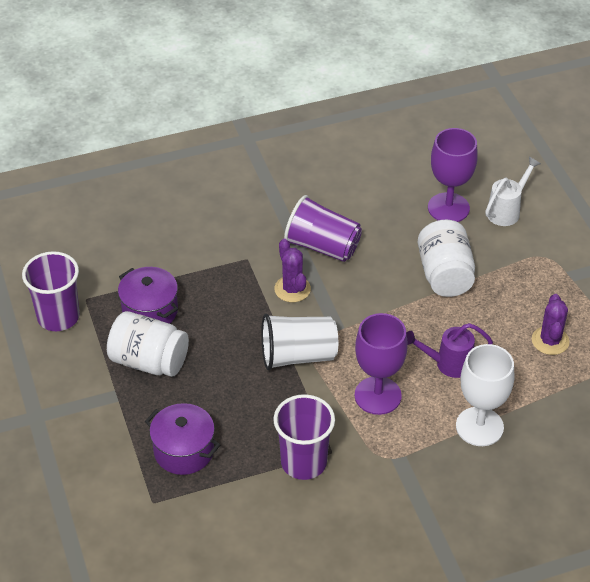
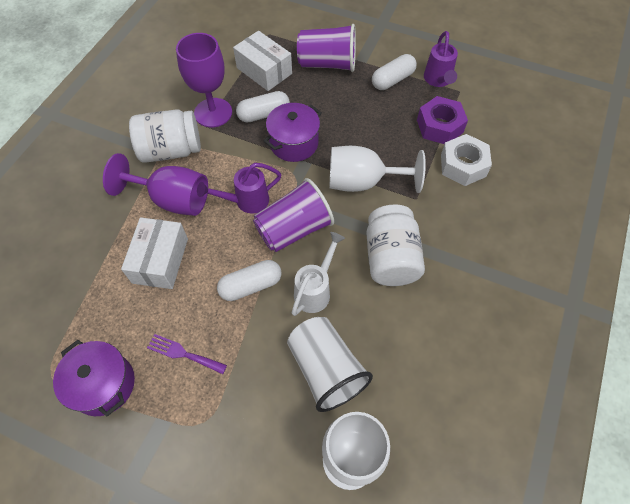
purple cactus: [274,239,311,302] [532,294,570,355] = 2 -> none = 0
purple cup: [22,251,80,331] [273,394,335,480] [284,195,362,262] = 3 -> [253,178,334,252] [297,24,356,72] = 2
purple fork: none = 0 -> [147,334,227,374] = 1
purple nut: none = 0 -> [417,96,468,144] = 1
purple watering can: [406,323,493,378] = 1 -> [197,163,282,213] [424,31,458,87] = 2
white box: none = 0 -> [121,217,188,289] [233,31,292,91] = 2
white capsule: none = 0 -> [217,260,282,301] [236,91,290,122] [372,54,417,90] = 3
white goblet: [456,344,514,446] = 1 -> [322,412,390,490] [330,146,426,193] = 2
white nut: none = 0 -> [441,134,492,186] = 1

